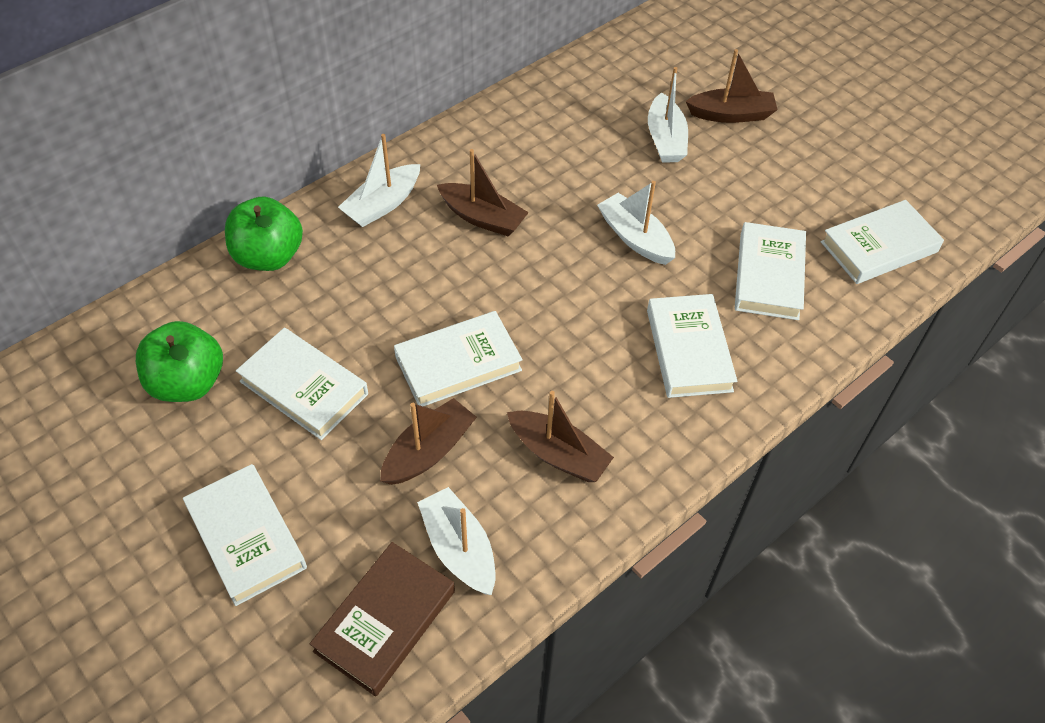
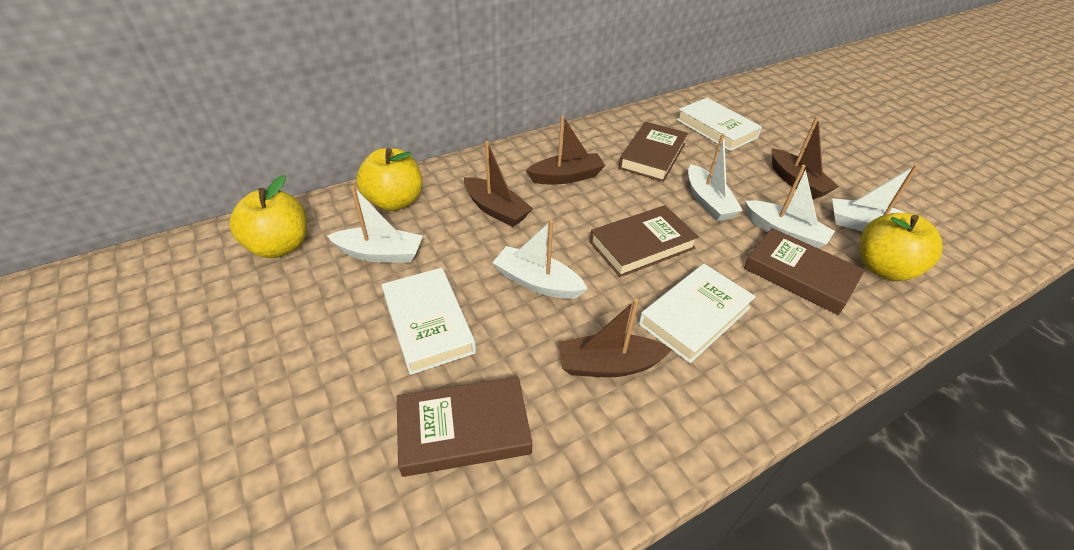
brown book: [310,542,455,696] = 1 -> [397,377,532,477] [590,205,699,277] [619,122,688,182] [744,228,865,315] = 4
green apple: [136,321,223,402] [225,196,303,271] = 2 -> none = 0
white boat: [338,134,420,227] [417,487,496,595] [597,181,675,265] [648,67,688,163] = 4 -> [327,186,423,263] [492,220,588,299] [688,133,743,221] [745,165,835,248] [832,164,918,232] = 5
white book: [183,464,307,606] [236,328,368,440] [394,311,522,406] [647,294,737,398] [735,222,806,320] [821,200,944,284] = 6 -> [381,268,476,375] [639,264,756,363] [676,98,762,151] = 3
yellow apple: none = 0 -> [229,175,307,258] [356,148,422,211] [860,213,943,281] = 3

